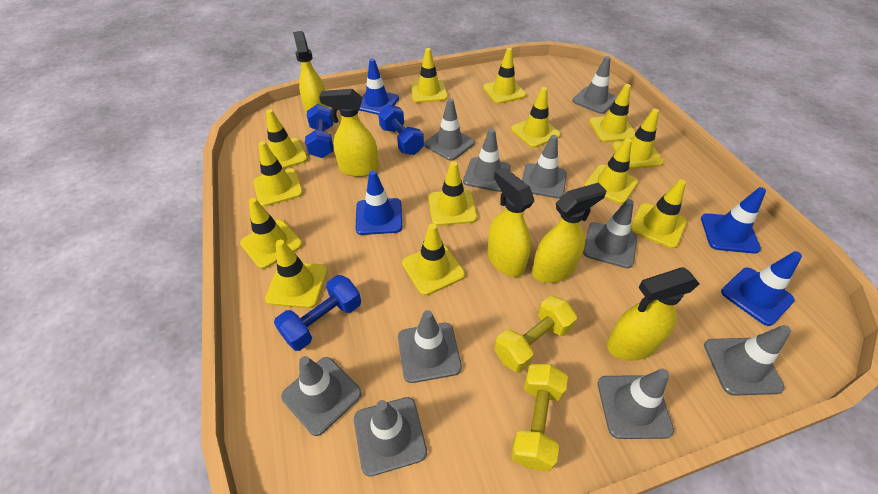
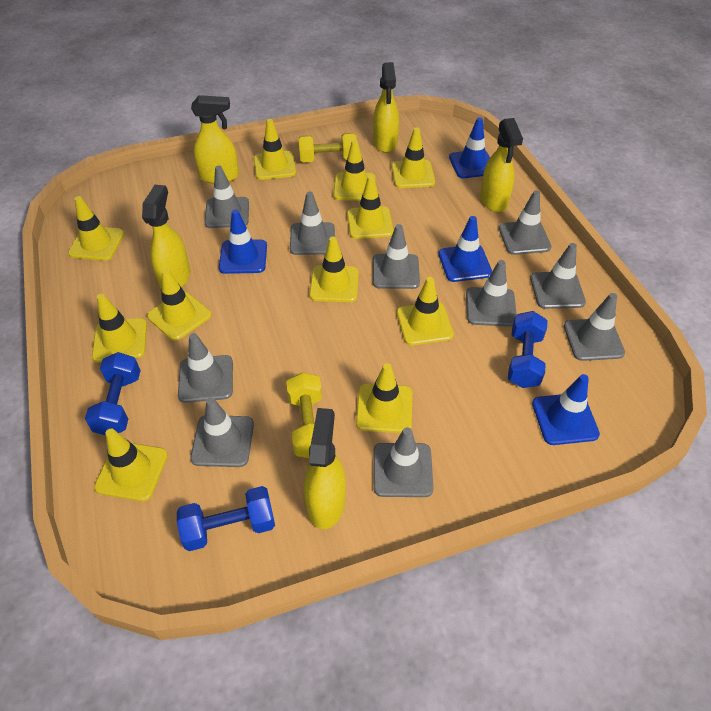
yellow traffic cone: [240,198,303,269] [253,141,303,207] [265,240,328,308] [266,109,308,169] [402,224,465,296] [410,48,448,103] [428,161,477,226] [483,48,526,104] [511,87,561,148] [584,138,638,204] [589,84,636,142] [612,109,664,169] [630,179,687,249] = 13 -> [68,196,124,261] [92,294,147,362] [94,429,168,501] [147,269,211,341] [254,119,296,180] [309,237,359,302] [333,140,376,201] [347,175,394,239] [356,363,412,433] [391,127,435,188] [397,277,454,345] = 11

